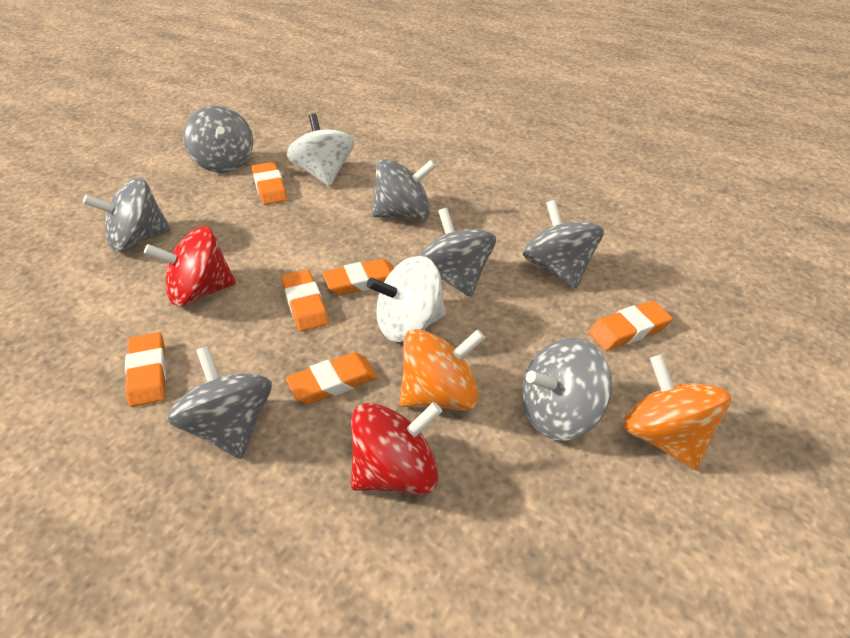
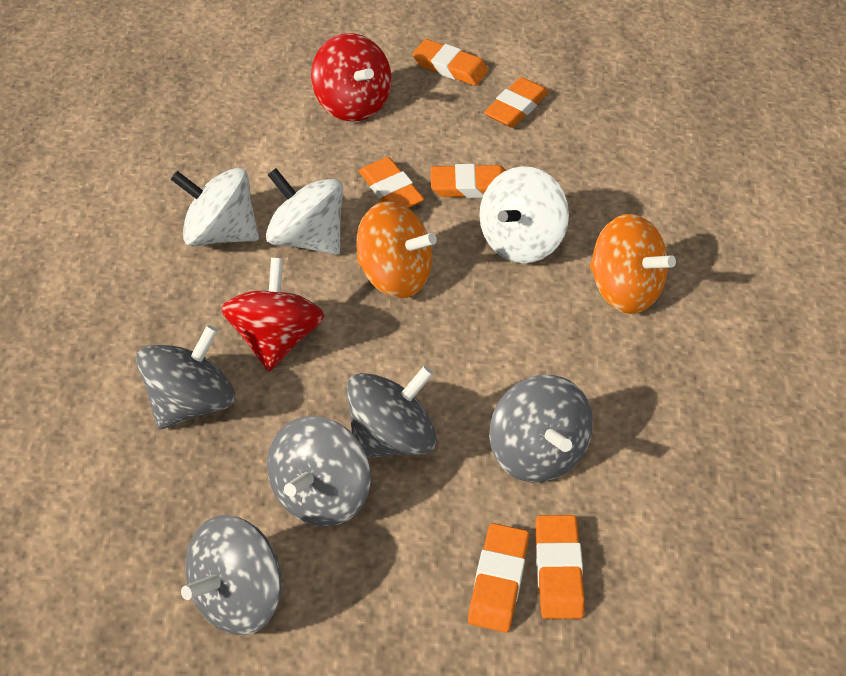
grey spinning top: [83,178,171,251] [167,346,272,459] [183,105,253,173] [372,159,436,220] [419,208,496,297] [522,338,612,441] [523,200,604,288] = 7 -> [136,325,235,429] [181,515,282,636] [267,416,371,527] [346,366,437,458] [489,375,593,482] = 5
white spinning top: [287,113,354,186] [367,256,446,342] = 2 -> [171,168,259,246] [266,168,343,255] [479,166,569,263] = 3

